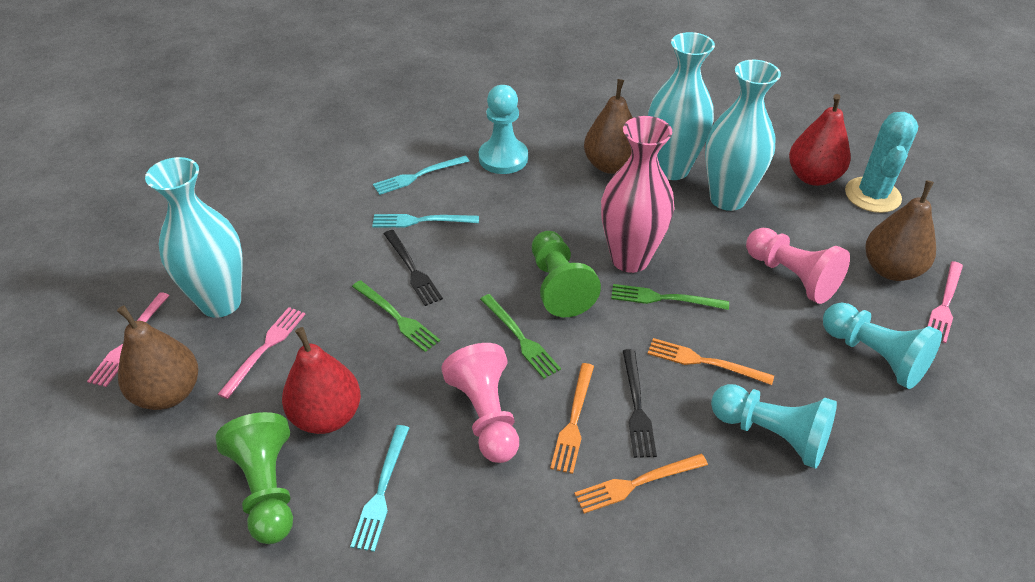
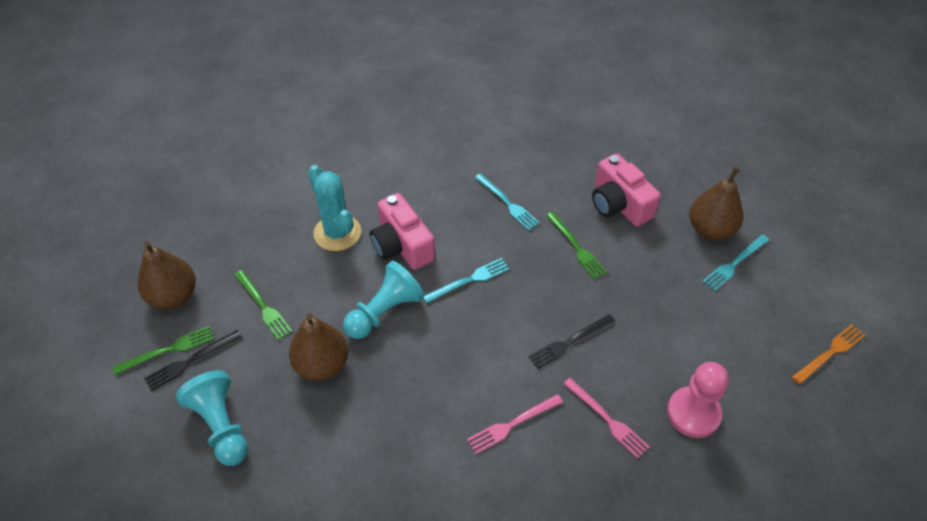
green pawn: [216,412,293,544] [532,231,601,317] = 2 -> none = 0
orange fork: [550,363,594,474] [574,454,708,513] [648,338,774,385] = 3 -> [792,324,865,385] = 1
pink camera: none = 0 -> [370,193,435,270] [592,153,661,226] = 2
pink fork: [87,292,170,387] [218,307,306,399] [927,261,963,343] = 3 -> [467,394,563,454] [563,378,650,459] = 2
pink pawn: [441,343,519,463] [746,228,850,304] = 2 -> [667,362,729,438] = 1
pink vase: [601,116,674,273] = 1 -> none = 0
red pear: [282,327,361,434] [789,94,851,186] = 2 -> none = 0
turquoise pawn: [479,85,528,174] [711,384,837,469] [823,302,942,389] = 3 -> [176,370,248,466] [343,261,424,339] = 2
turquoise vase: [145,157,242,318] [648,32,715,180] [705,60,781,211] = 3 -> none = 0

